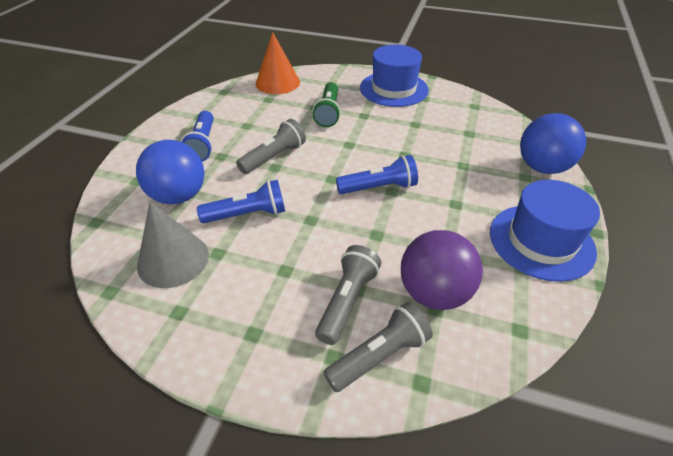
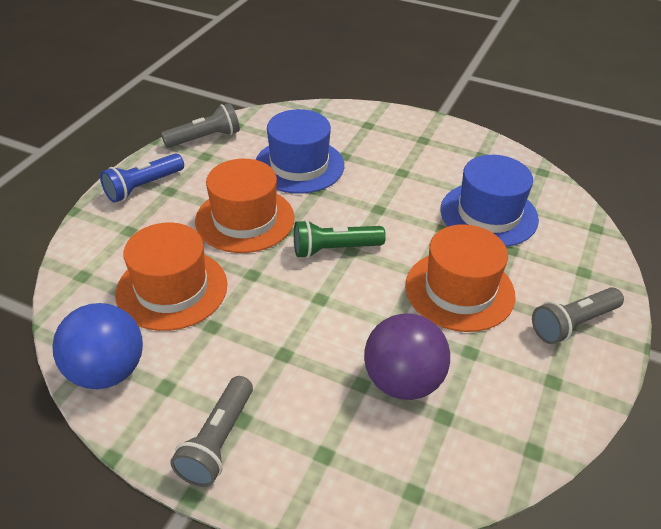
blue ball: [136,140,204,204] [520,113,586,174] = 2 -> [52,303,143,389] = 1
blue flashlight: [181,111,214,162] [197,180,285,223] [336,155,418,194] = 3 -> [100,153,184,203] = 1
grey cone: [137,202,209,288] = 1 -> none = 0
orange cone: [256,32,300,94] = 1 -> none = 0
orange hat: none = 0 -> [115,222,227,331] [195,159,295,253] [405,224,516,332] = 3

